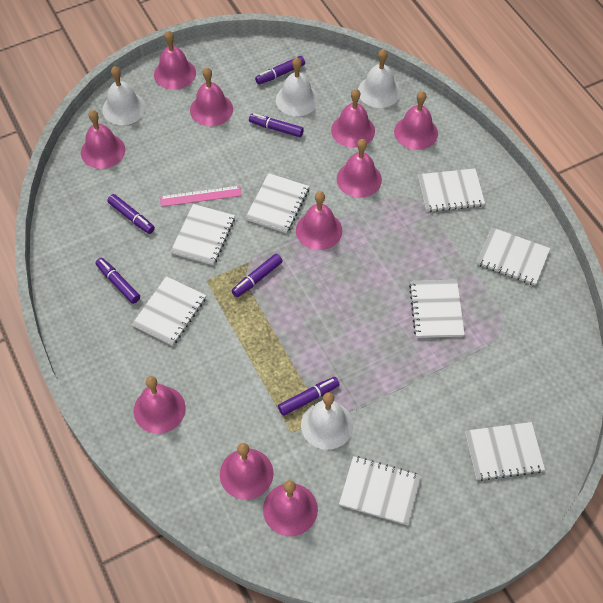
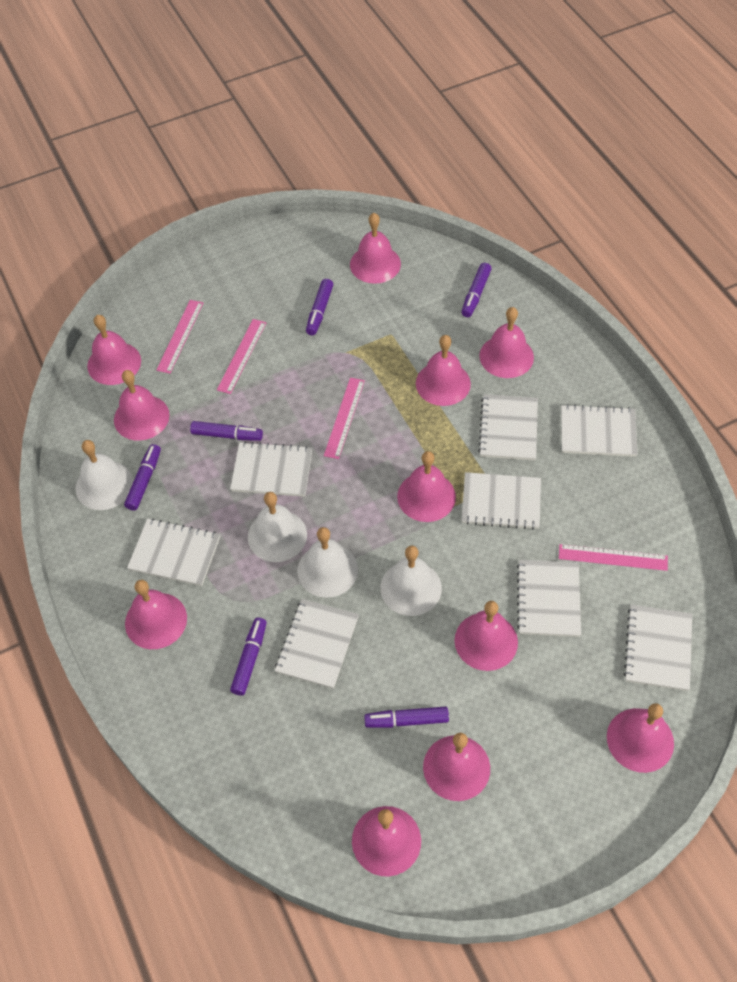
pink bell: [81,110,125,169] [134,376,186,434] [154,31,196,90] [190,67,233,126] [220,443,273,500] [263,480,318,536] [296,191,342,250] [331,89,375,148] [337,139,382,198] [394,91,438,150] = 10 -> [87,315,141,385] [114,370,170,441] [125,580,187,649] [350,213,401,284] [352,806,421,876] [397,451,456,522] [416,335,471,406] [423,733,490,801] [454,601,518,671] [479,307,534,378] [607,703,674,773] = 11
pink ruler: [160,186,242,207] = 1 -> [156,300,203,374] [217,319,266,394] [324,378,365,459] [559,544,668,571] = 4

